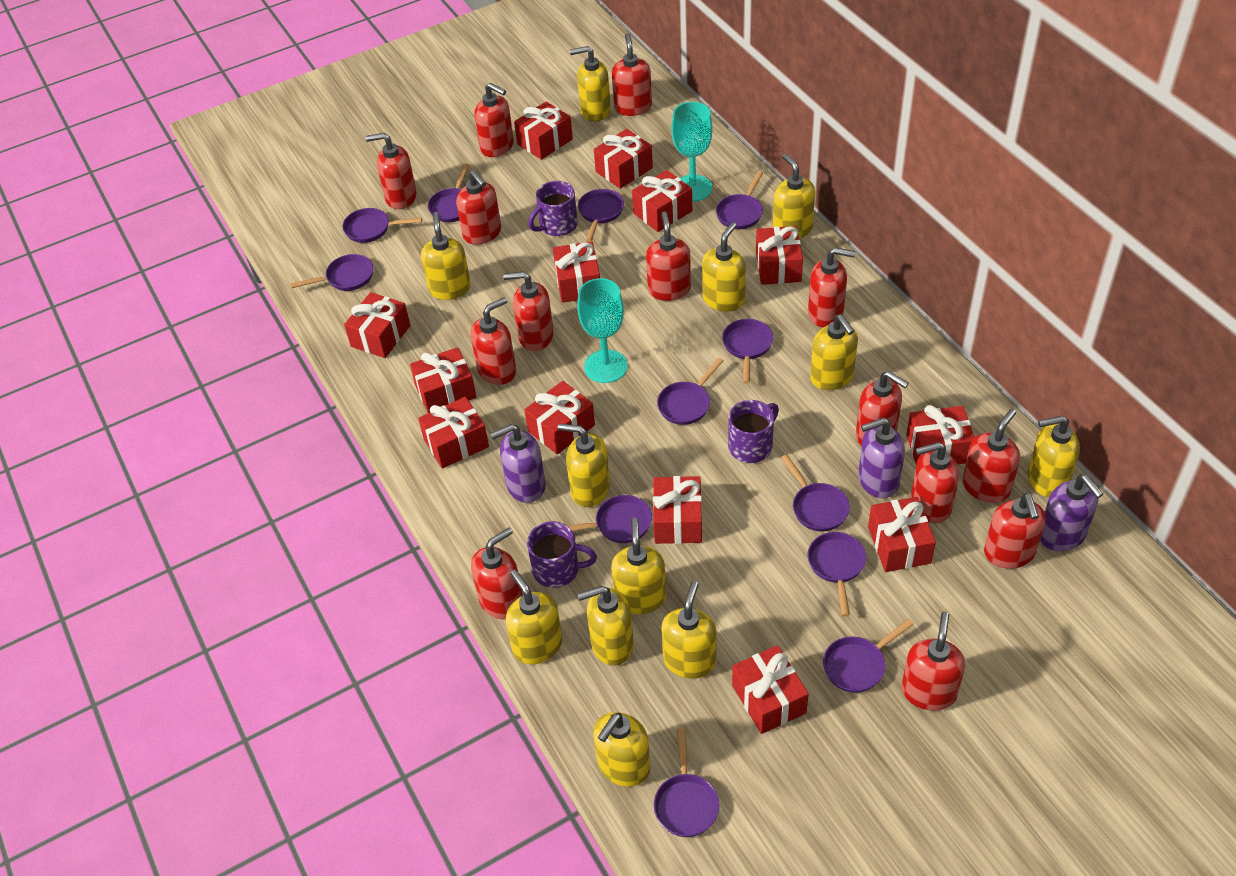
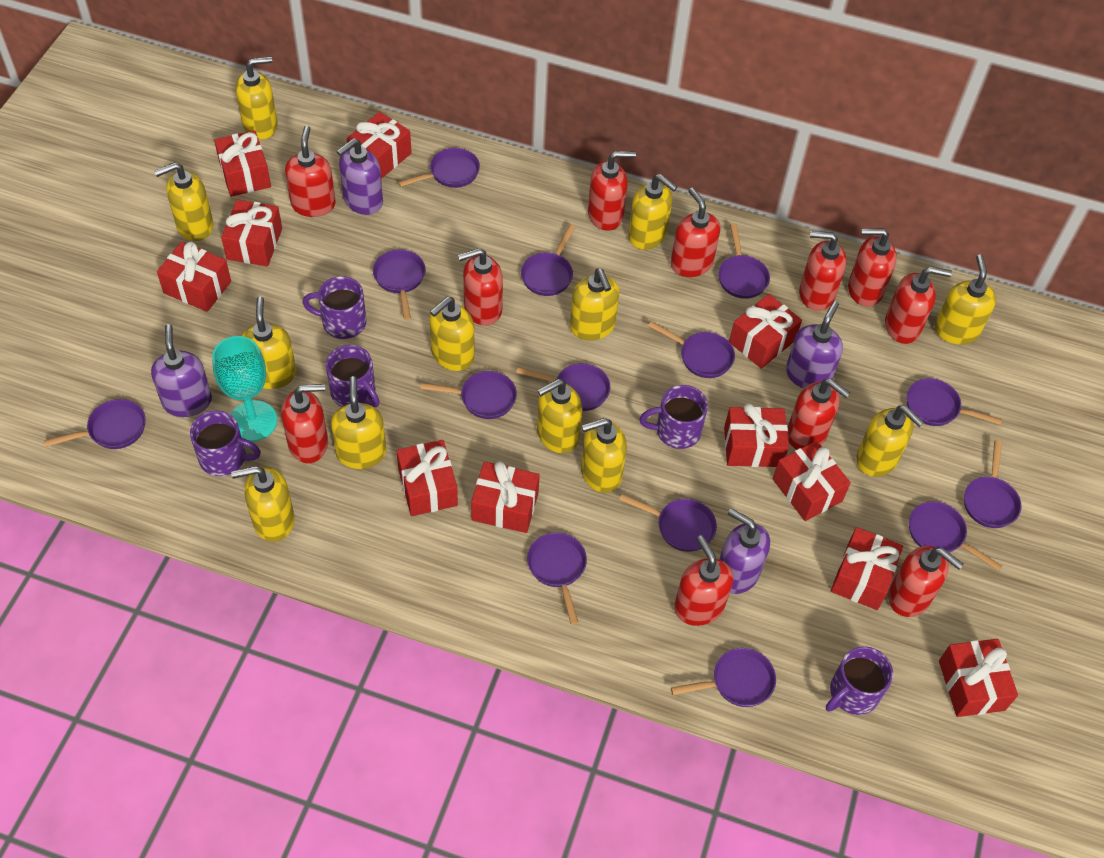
purple mug: [527,521,597,588] [528,181,578,236] [728,400,779,463] = 3 -> [190,411,261,476] [302,276,367,339] [326,345,380,407] [639,385,708,449] [826,646,893,715] = 5
purple pan: [291,254,373,291] [342,208,422,243] [428,163,469,222] [568,495,652,543] [578,189,624,242] [654,728,719,837] [657,358,723,425] [716,171,763,229] [722,319,773,384] [781,454,850,532] [808,532,866,617] [823,619,914,693] = 12 -> [44,399,145,449] [373,249,426,320] [398,148,480,188] [420,371,517,419] [516,363,610,411] [521,225,575,296] [527,532,587,625] [619,494,717,552] [648,321,735,378] [671,648,776,707] [718,223,770,299] [907,378,1002,426] [909,501,1002,571] [964,440,1022,528] = 14
purple soap dispenser: [490,424,546,503] [858,417,905,498] [1040,475,1103,552] = 3 -> [151,324,212,417] [336,138,383,215] [719,508,770,594] [786,301,843,389] = 4
red gift: [344,292,410,358] [410,347,476,413] [418,397,489,469] [514,102,573,160] [524,381,595,454] [553,241,600,303] [594,129,653,189] [632,170,692,232] [653,476,702,544] [732,645,809,734] [756,226,803,285] [868,497,936,572] [906,405,975,464] = 13 -> [157,241,231,312] [214,130,271,197] [221,200,282,266] [347,112,412,179] [396,440,458,516] [471,461,540,533] [724,403,789,467] [729,294,802,369] [773,441,851,521] [831,527,903,610] [939,639,1018,717] = 11
red soap dispenser: [365,133,417,209] [456,170,501,245] [470,297,516,385] [471,527,523,620] [474,83,514,157] [503,271,554,351] [612,33,652,116] [646,212,691,301] [808,247,856,328] [856,371,909,446] [902,612,965,711] [910,442,959,524] [963,409,1020,503] [984,493,1046,569] = 14 -> [281,384,328,463] [285,126,336,217] [458,248,503,326] [588,151,636,231] [671,187,721,277] [674,535,734,626] [787,379,850,449] [799,231,847,311] [848,228,897,307] [885,266,952,344] [888,546,964,617] = 11
turquoise goblet: [577,278,628,383] [671,102,712,202] = 2 -> [212,336,277,442] = 1

